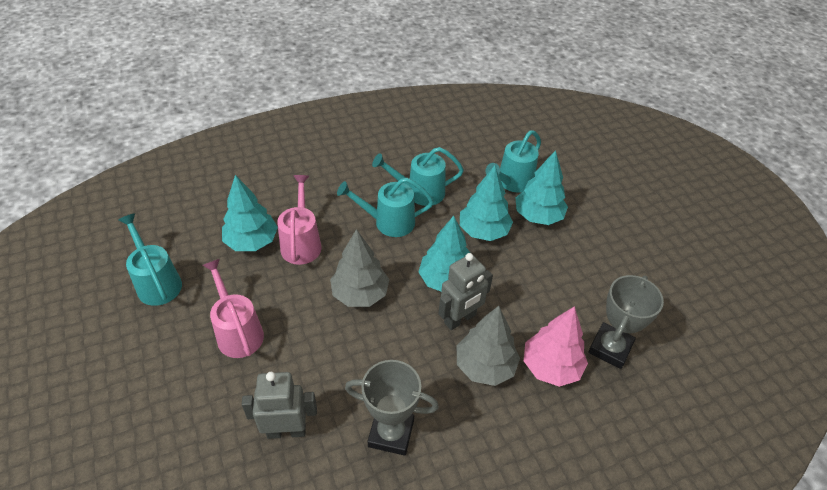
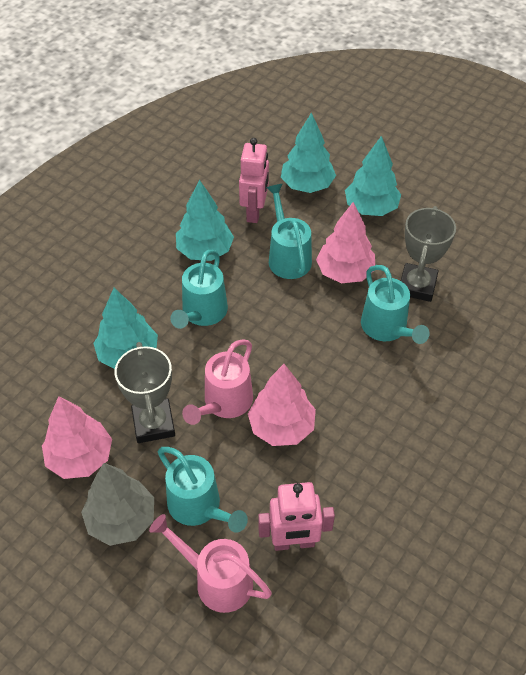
grey robot: [242,372,317,439] [438,253,493,330] = 2 -> none = 0
grey tree: [330,229,389,307] [457,306,520,386] = 2 -> [81,463,154,546] = 1
pink robot: none = 0 -> [239,138,269,223] [258,482,335,551] = 2
pink tree: [524,306,588,387] = 1 -> [42,396,112,479] [248,364,316,446] [316,202,375,283] = 3

